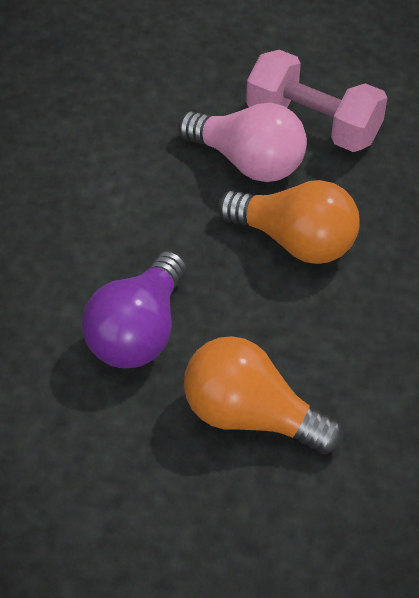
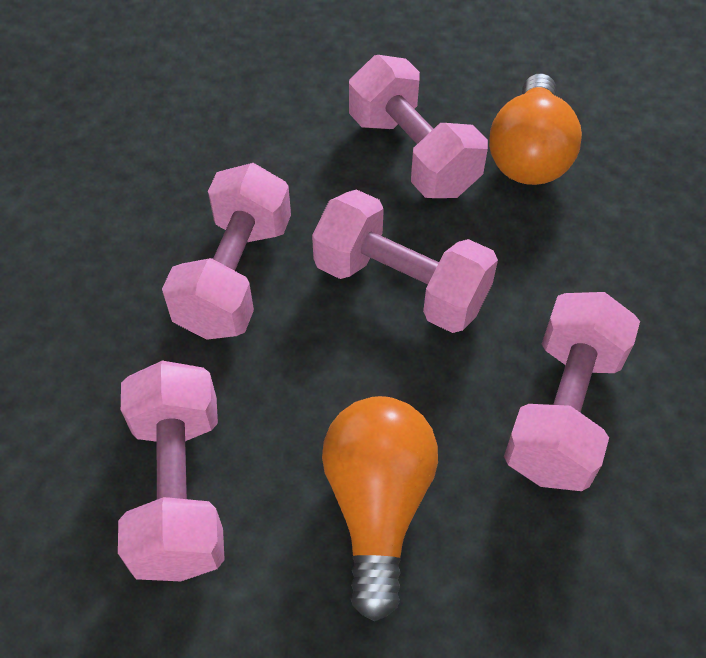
pink dumbbell: [246,50,388,152] = 1 -> [118,361,225,581] [162,163,291,340] [312,189,498,333] [349,55,488,198] [504,292,640,491] = 5
pink light bulb: [178,103,307,182] = 1 -> none = 0
purple light bulb: [82,251,186,368] = 1 -> none = 0

